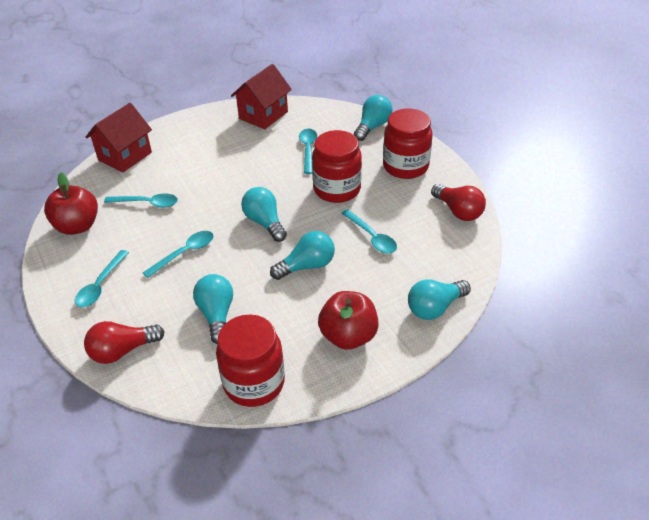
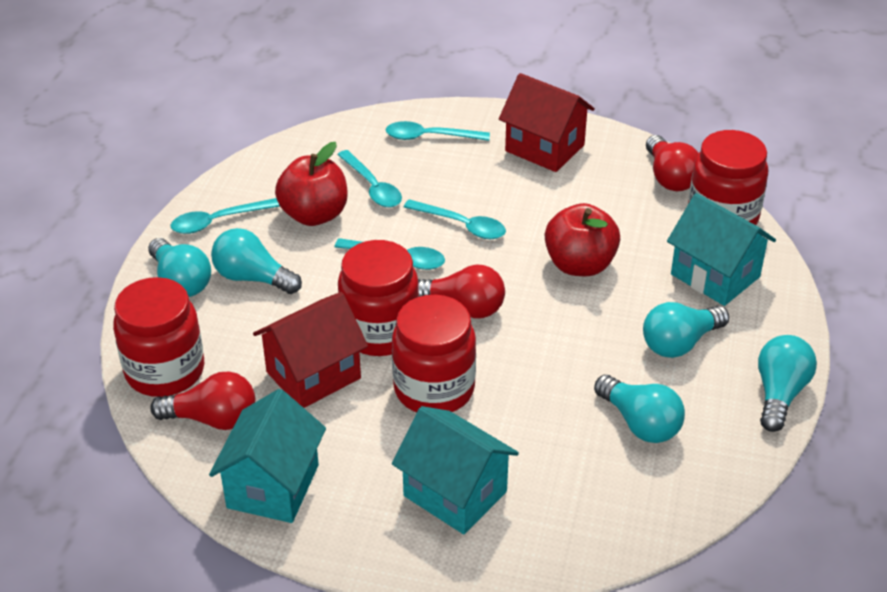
red jar: [216,315,285,407] [312,130,362,203] [383,109,433,179] = 3 -> [113,277,204,397] [338,240,419,356] [392,294,476,412] [688,130,768,225] = 4
red light bulb: [84,321,165,364] [431,184,486,221] = 2 -> [150,371,255,430] [418,264,505,318] [646,135,698,191] = 3
turquoise house: none = 0 -> [209,389,326,523] [392,406,519,534] [667,193,776,306] = 3

